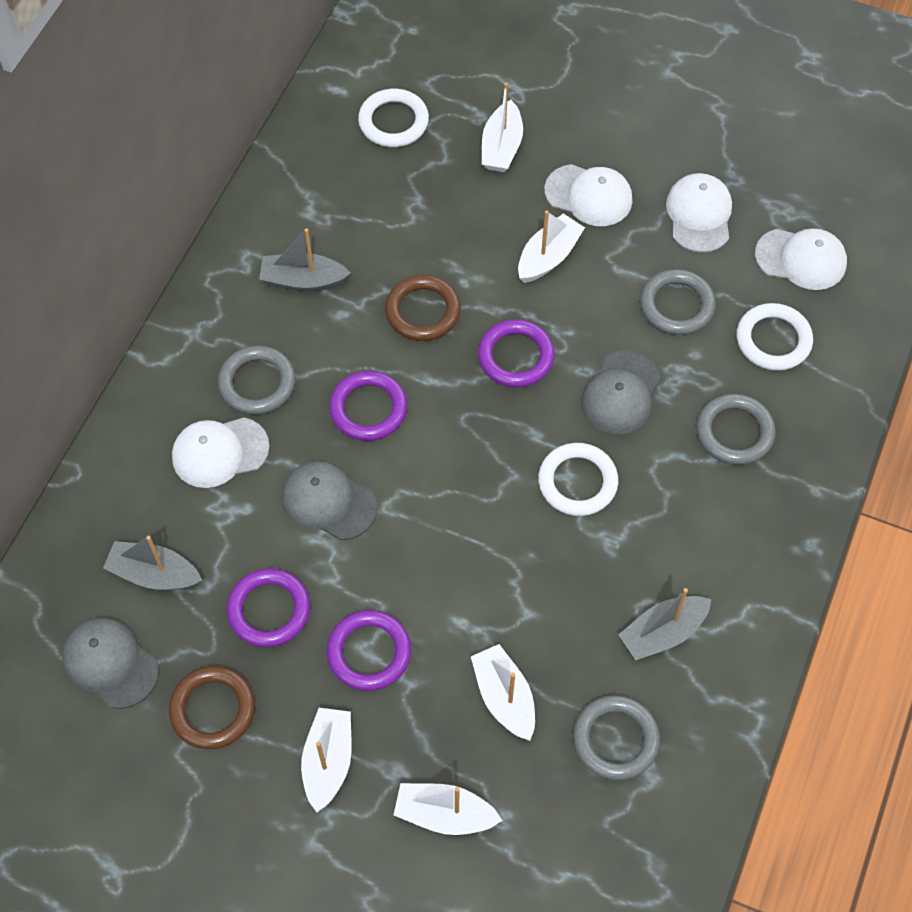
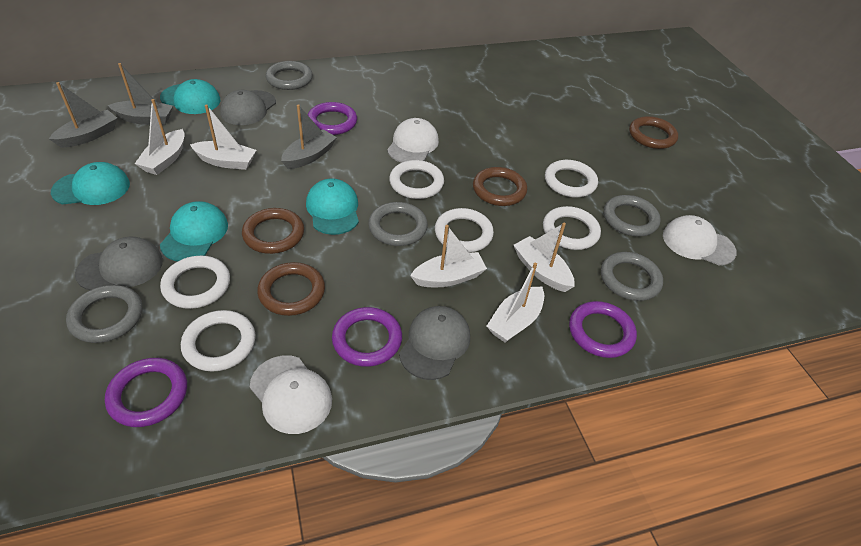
brown ring: [169,666,255,749] [385,275,461,341] = 2 -> [242,208,304,254] [257,262,325,316] [473,167,527,206] [629,116,678,149] = 4
grey ring: [218,345,296,415] [573,695,660,780] [640,269,716,335] [696,394,776,465] = 4 -> [66,285,142,343] [265,61,313,90] [368,202,428,246] [601,252,663,301] [604,195,661,237] = 5
turquoise cap: none = 0 -> [51,162,130,205] [160,79,221,114] [160,201,228,261] [306,179,359,235] = 4
white cap: [172,417,270,488] [544,164,632,226] [666,173,732,253] [755,228,847,290] = 4 -> [250,355,332,434] [387,118,439,163] [663,215,737,265] = 3
white ring: [358,89,429,147] [538,443,618,516] [736,303,813,371] = 3 -> [160,256,230,309] [181,310,255,371] [389,160,444,199] [435,208,494,253] [543,206,601,250] [545,160,598,197] = 6

